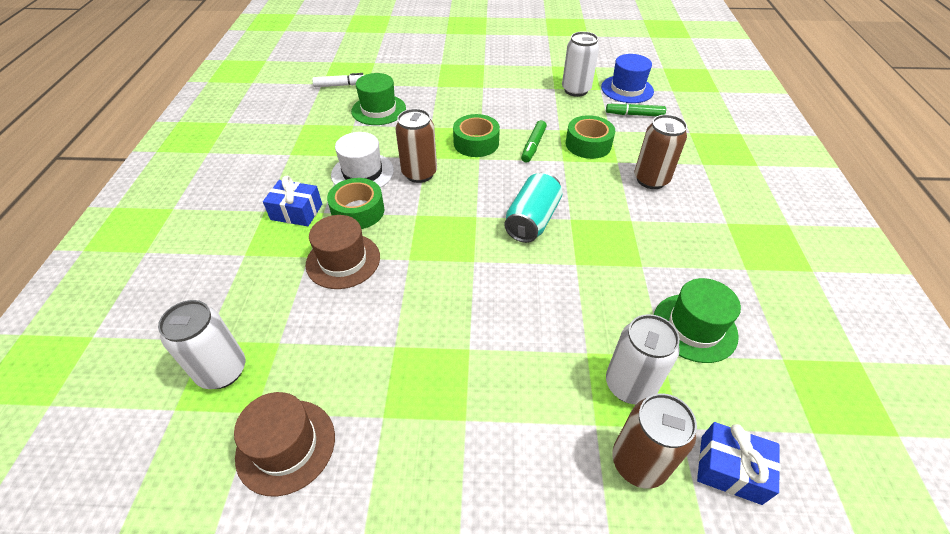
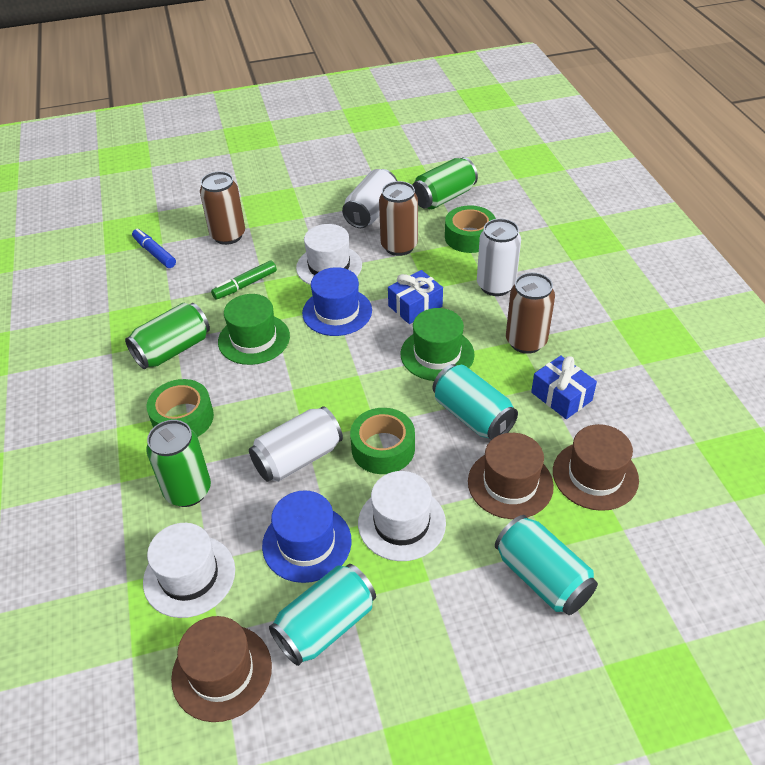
blue hat: [601,54,654,103] = 1 -> [262,490,352,583] [302,267,372,336] = 2
blue marker: none = 0 -> [132,228,176,268] = 1
brown hat: [234,392,335,497] [306,215,380,289] = 2 -> [171,616,272,722] [468,433,554,519] [553,424,639,511] = 3
green can: none = 0 -> [125,303,210,369] [146,420,211,507] [412,157,478,209] = 3
green marker: [521,120,547,163] [606,102,666,116] = 2 -> [211,260,277,299] = 1
turquoise can: [504,172,563,243] = 1 -> [269,564,376,666] [433,364,518,440] [495,515,598,615] = 3
white hat: [331,132,394,188] = 1 -> [143,523,235,618] [296,224,362,285] [358,471,446,561] = 3
white marker: [312,73,364,87] = 1 -> none = 0

